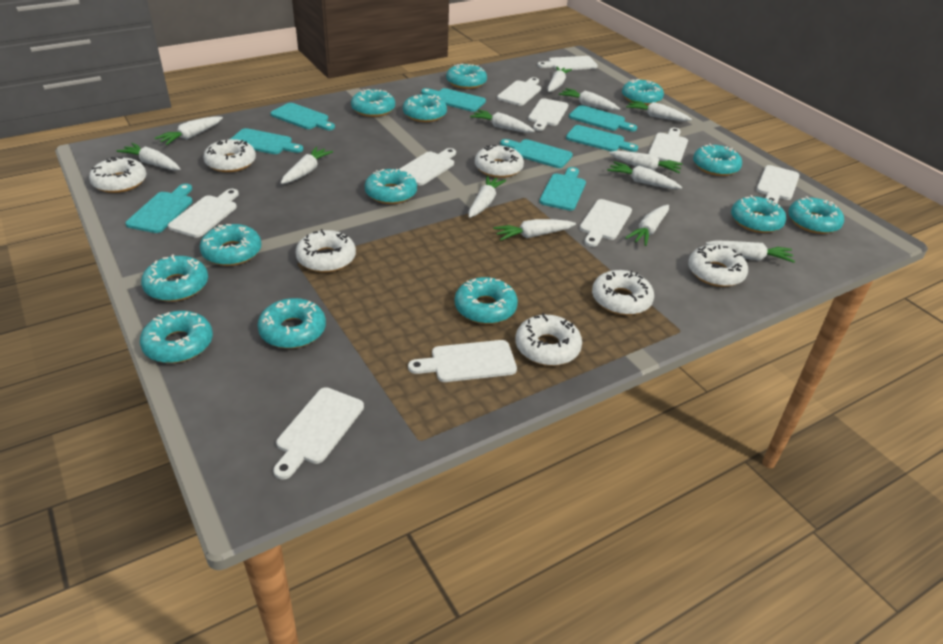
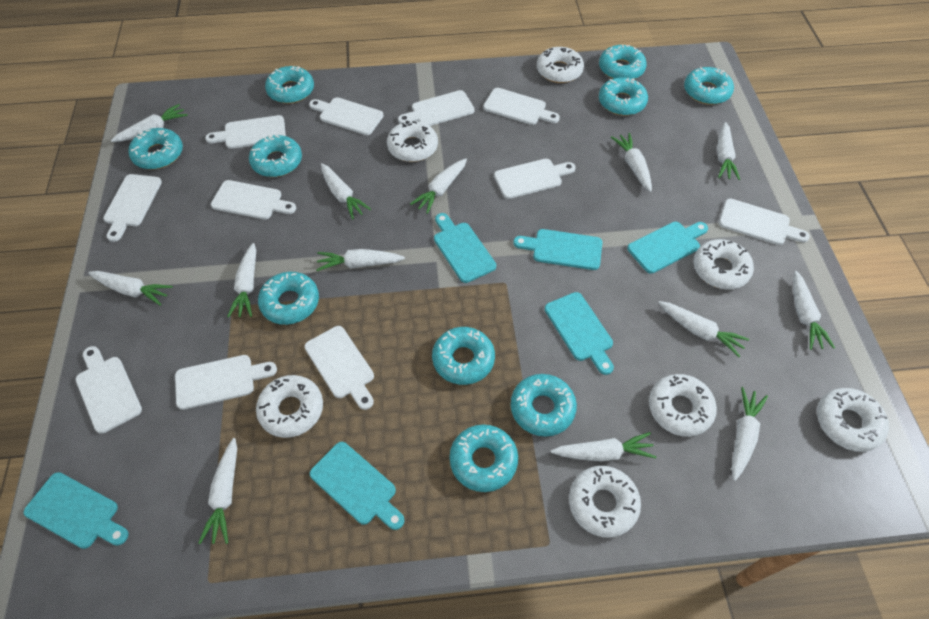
turquoise cutting board: [125,184,193,233] [231,128,303,154] [271,103,335,130] [421,88,486,112] [500,139,573,168] [539,167,586,211] [566,125,638,152] [569,105,637,131] = 8 -> [23,472,129,549] [310,442,405,530] [434,213,496,283] [513,229,602,270] [545,292,614,375] [627,222,708,273] = 6
turquoise donut: [140,311,213,363] [141,254,208,302] [200,224,261,266] [257,298,326,349] [351,89,395,117] [365,169,417,204] [403,94,447,122] [446,63,487,89] [455,277,518,324] [622,79,664,105] [693,143,742,176] [731,195,786,233] [788,196,844,234] = 13 -> [129,128,183,169] [249,135,302,177] [258,272,319,325] [265,66,314,104] [432,327,495,385] [449,425,518,492] [511,374,577,437] [599,45,647,79] [599,77,648,116] [684,67,734,105] = 10
white cutting board: [168,189,239,238] [273,387,364,480] [398,148,456,185] [408,340,517,382] [497,77,541,106] [528,98,568,131] [537,56,598,70] [580,199,632,247] [648,128,688,163] [756,165,800,203] = 10 -> [75,346,142,434] [103,174,162,242] [175,355,277,410] [205,115,286,149] [211,180,296,220] [305,326,374,410] [309,97,384,135] [398,90,475,126] [483,88,560,125] [494,159,576,199] [719,199,810,245] = 11

